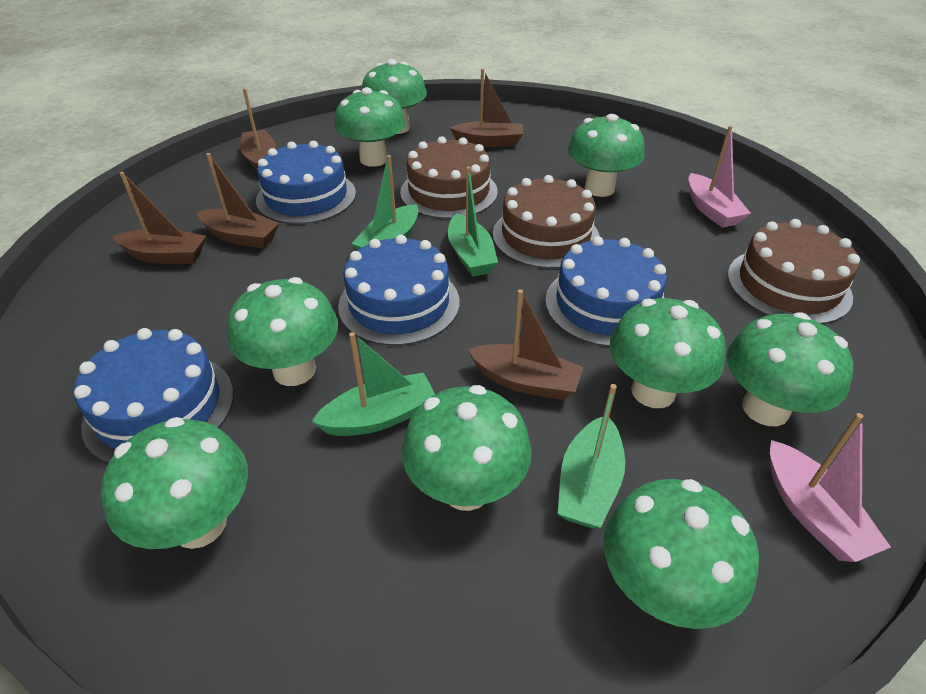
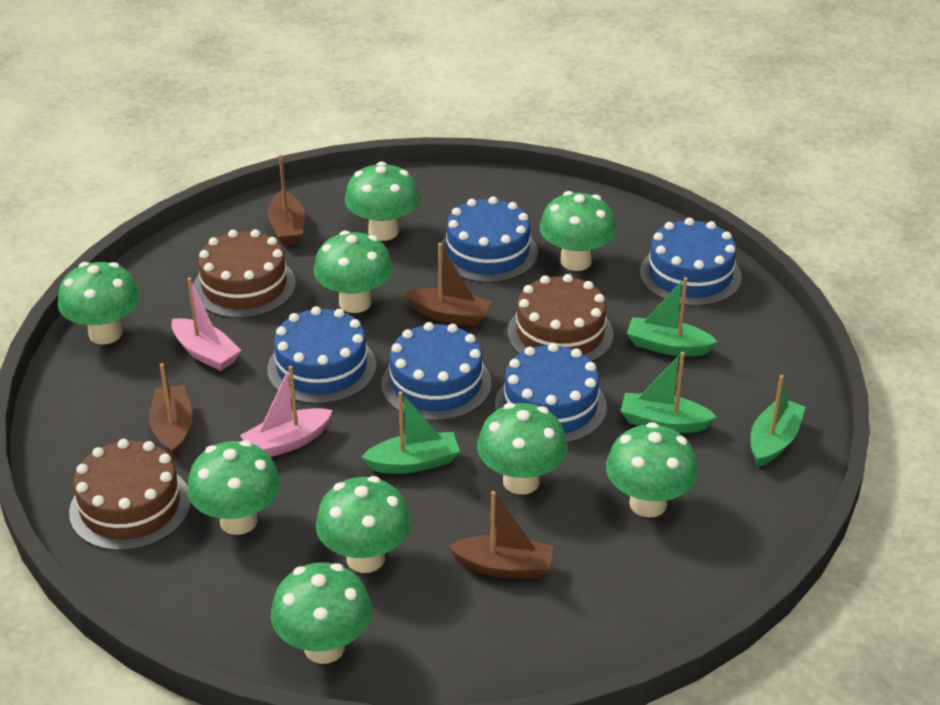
blue cake: [74,328,233,463] [256,141,356,224] [338,235,460,346] [545,236,667,347] = 4 -> [267,306,376,404] [381,322,491,421] [441,196,538,283] [495,343,607,443] [640,218,742,306] = 5
brown boat: [112,172,206,264] [197,153,279,248] [240,88,276,170] [450,69,523,147] [468,289,584,400] = 5 -> [149,363,193,458] [268,154,305,245] [405,243,492,326] [448,491,553,578] = 4

